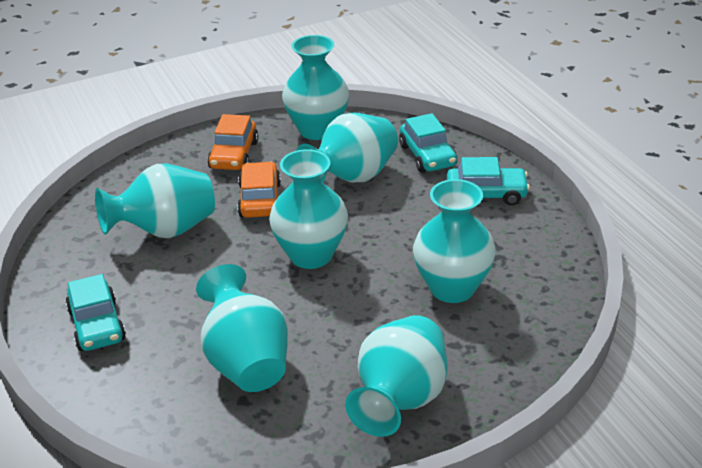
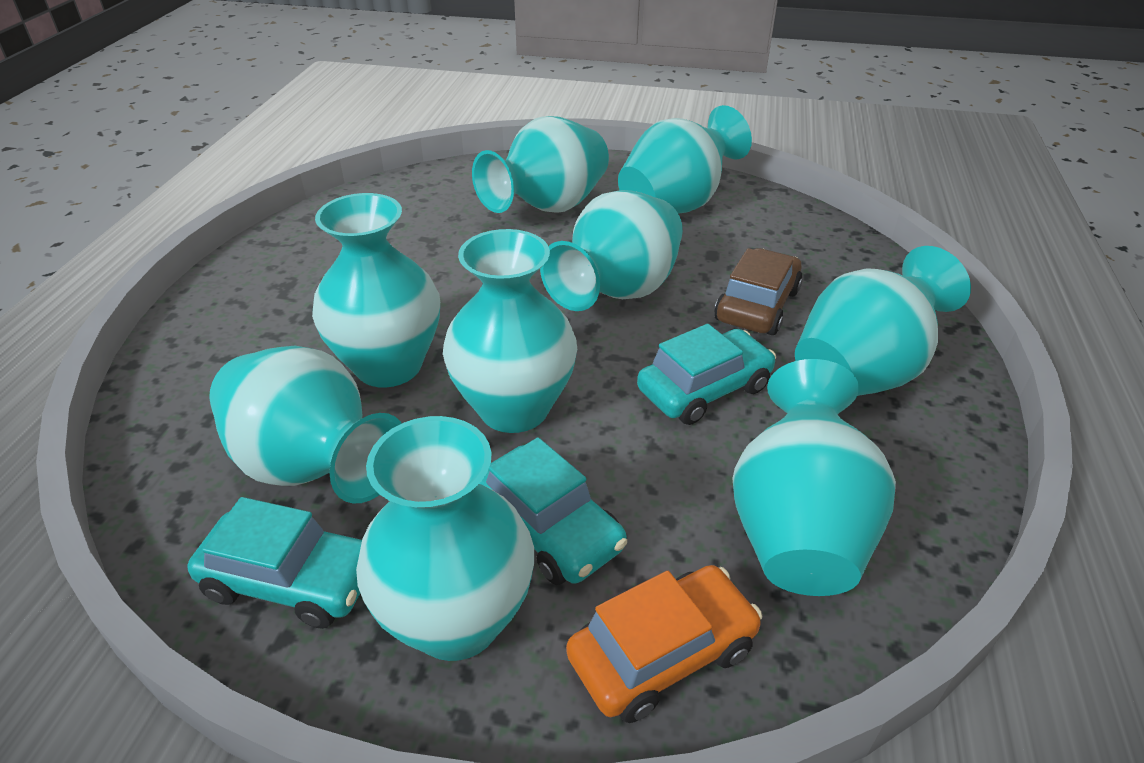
brown car: none = 0 -> [714,248,803,335] = 1
orange car: [207,114,259,170] [237,161,281,218] = 2 -> [566,565,762,723] = 1
turquoise vase: [95,164,215,238] [196,264,288,392] [269,149,348,269] [282,35,349,140] [296,113,398,183] [345,315,448,437] [413,179,496,303] = 7 -> [209,346,402,503] [312,193,440,388] [356,416,534,661] [443,229,577,433] [472,116,609,213] [540,190,683,311] [618,105,752,214] [732,359,896,596] [795,246,971,396] = 9

